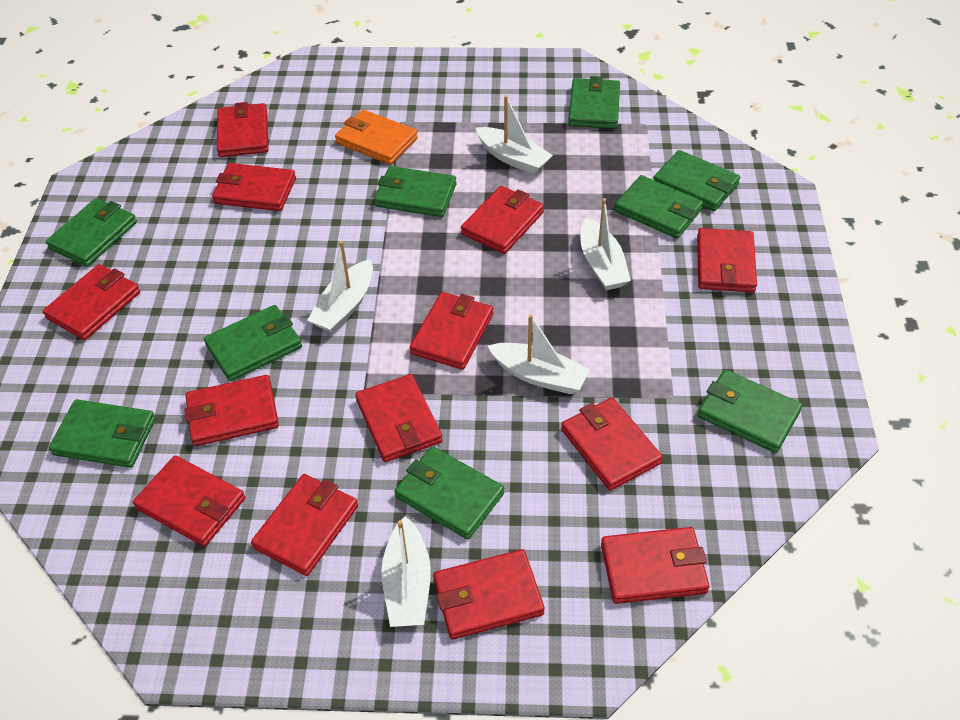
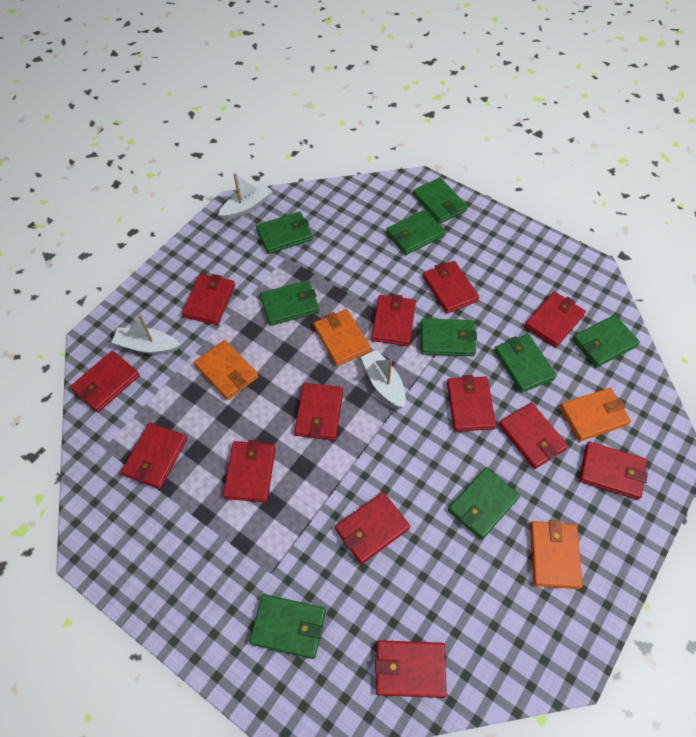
orange wallet: [335,109,418,165] = 1 -> [194,340,259,400] [314,309,371,366] [530,520,583,589] [560,388,631,442] = 4
white boat: [307,241,373,333] [381,516,431,627] [476,95,553,174] [488,314,590,394] [581,198,631,290] = 5 -> [111,315,180,354] [218,173,272,220] [361,350,406,408] = 3

